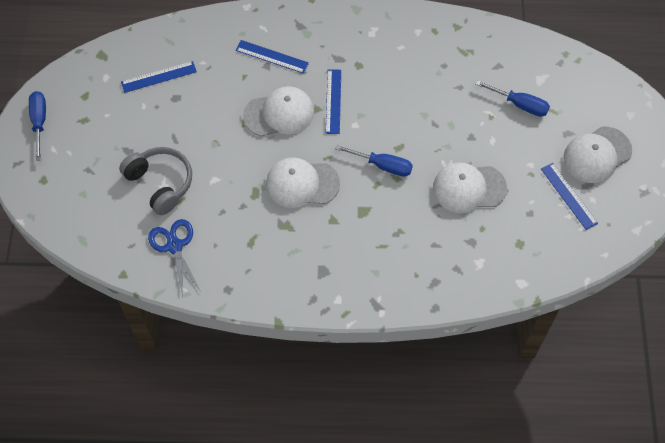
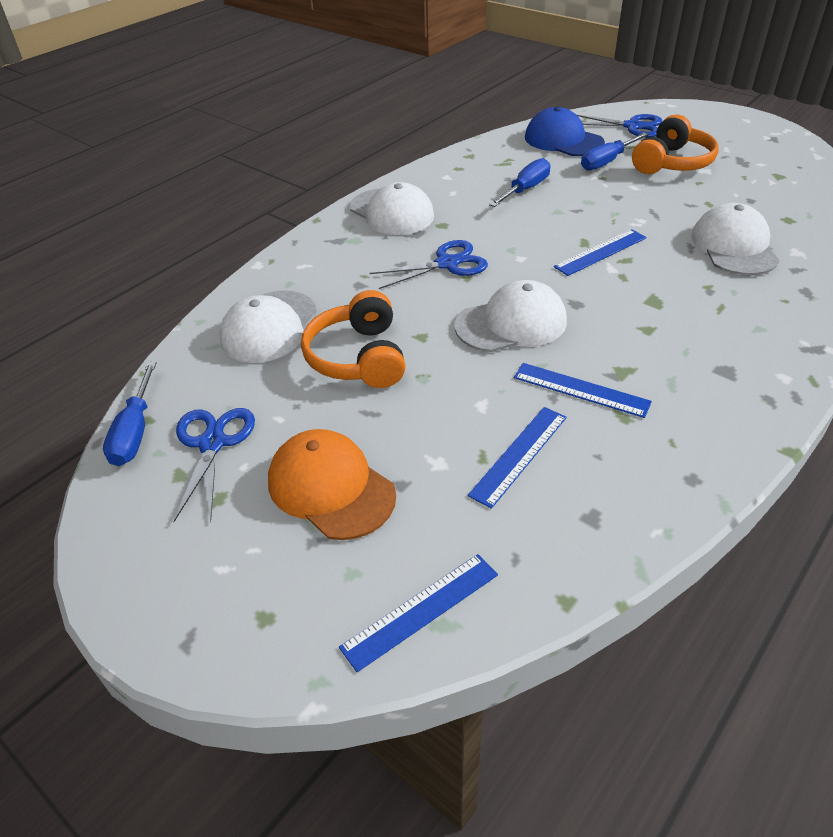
blue cap: none = 0 -> [525,107,605,156] = 1
blue scissors: [148,219,200,298] = 1 -> [173,408,255,522] [370,240,488,289] [576,114,662,138] = 3
grey headphones: [119,147,192,215] = 1 -> none = 0
orange cap: none = 0 -> [268,429,396,540] = 1
orange headphones: none = 0 -> [301,290,406,388] [632,114,719,174] = 2

